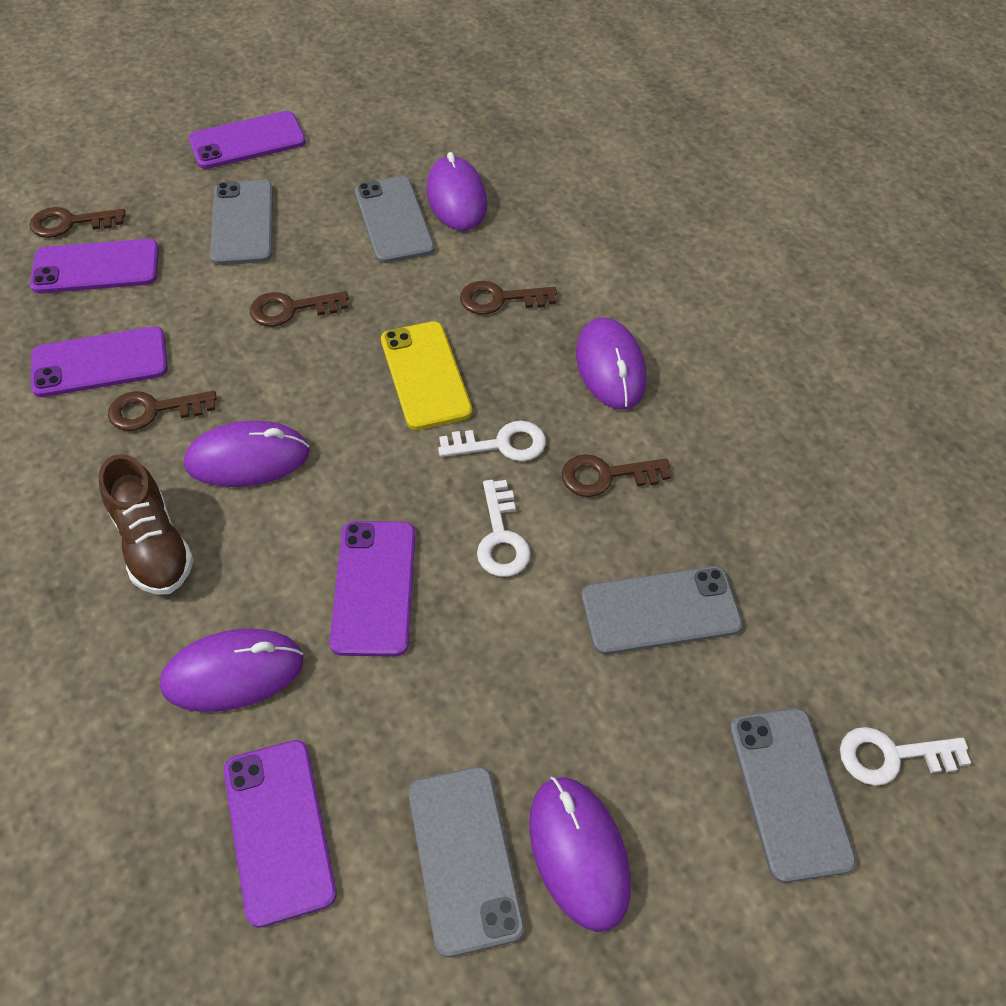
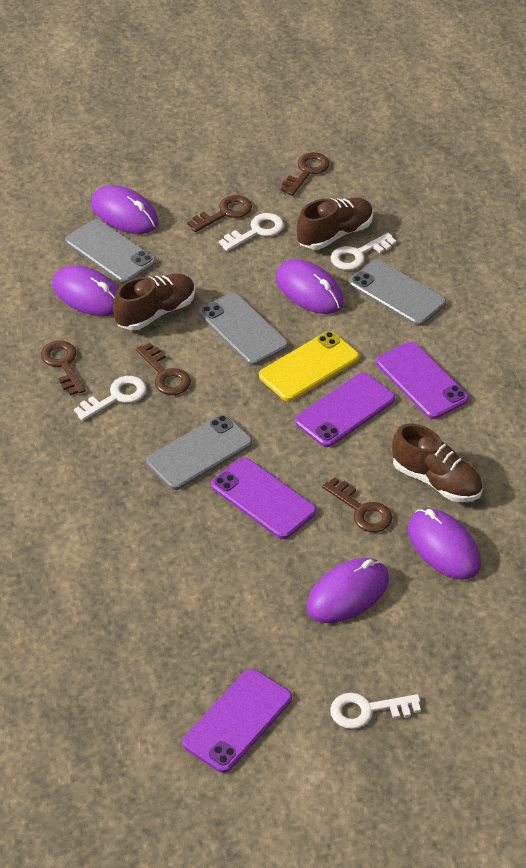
brown shoe: [99,454,194,595] = 1 -> [113,273,195,330] [297,197,373,249] [392,424,483,502] = 3
grey phone: [210,180,273,265] [355,176,434,263] [408,766,525,957] [581,566,743,655] [729,708,856,883] = 5 -> [65,219,156,283] [146,415,252,490] [199,293,288,366] [349,260,446,326] = 4
purple phone: [30,239,159,294] [31,326,168,397] [189,111,306,169] [224,740,337,928] [330,521,415,656] = 5 -> [182,669,292,773] [211,457,316,539] [295,373,395,447] [376,342,469,419] = 4
white key: [438,421,546,461] [477,480,531,577] [840,727,971,786] = 3 -> [74,376,146,421] [219,213,284,251] [330,233,397,270] [330,693,421,729] = 4

